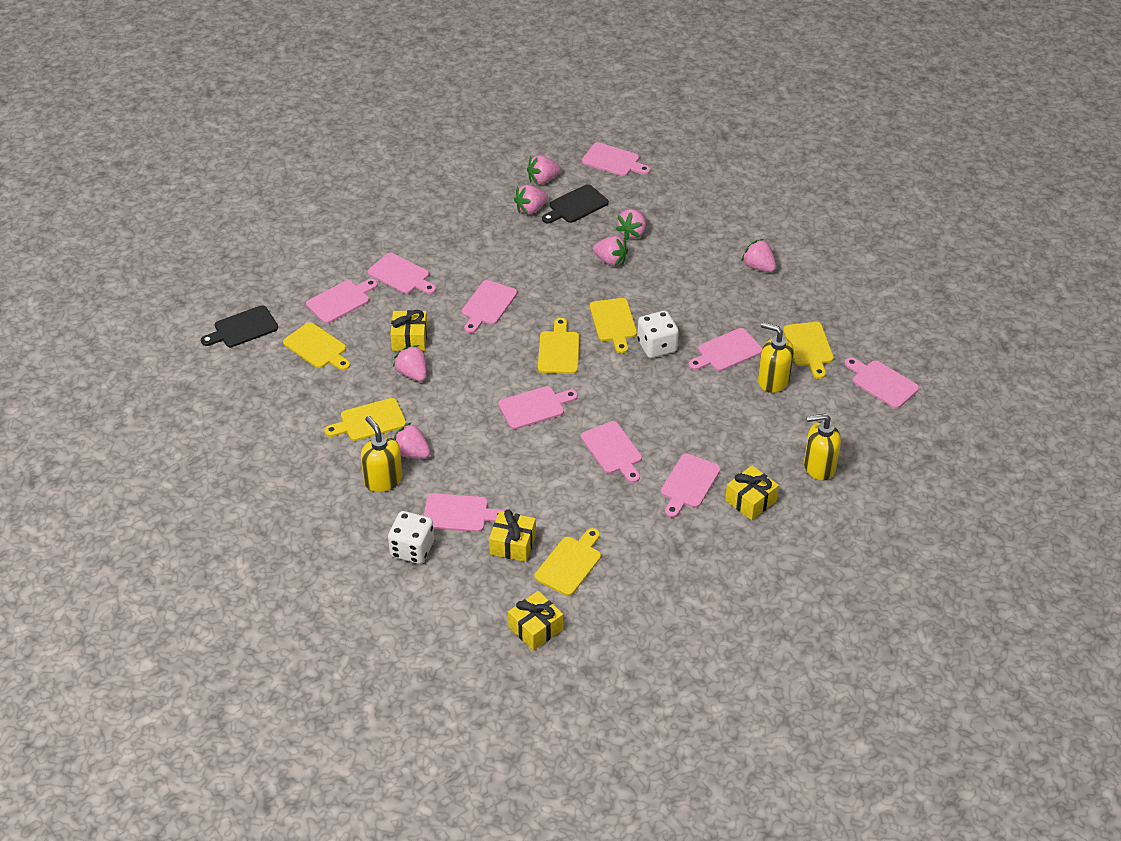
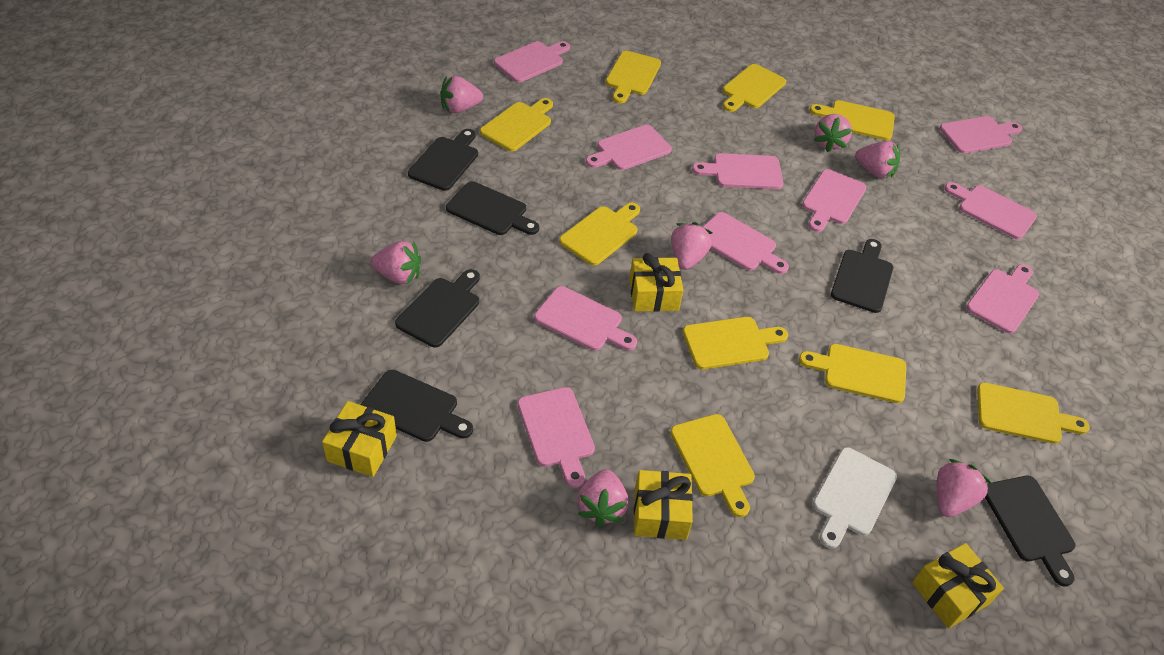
black cutting board: [201,305,278,347] [542,184,609,223] = 2 -> [361,370,473,442] [395,269,480,348] [408,129,478,191] [446,181,539,235] [831,239,893,313] [985,476,1075,586] = 6
white cutting board: none = 0 -> [813,447,897,549] = 1
white dice: [388,511,434,564] [637,311,679,358] = 2 -> none = 0
yellow cutting board: [283,322,350,371] [324,398,406,441] [535,528,601,596] [538,318,580,374] [590,298,637,353] [783,322,834,379] = 6 -> [480,98,553,151] [559,203,640,266] [606,51,661,103] [670,414,755,517] [683,317,788,369] [723,64,786,112] [799,344,906,403] [810,100,895,140] [977,382,1090,444] = 9
yellow soap dispenser: [361,416,403,492] [758,322,794,393] [804,414,841,481] = 3 -> none = 0

